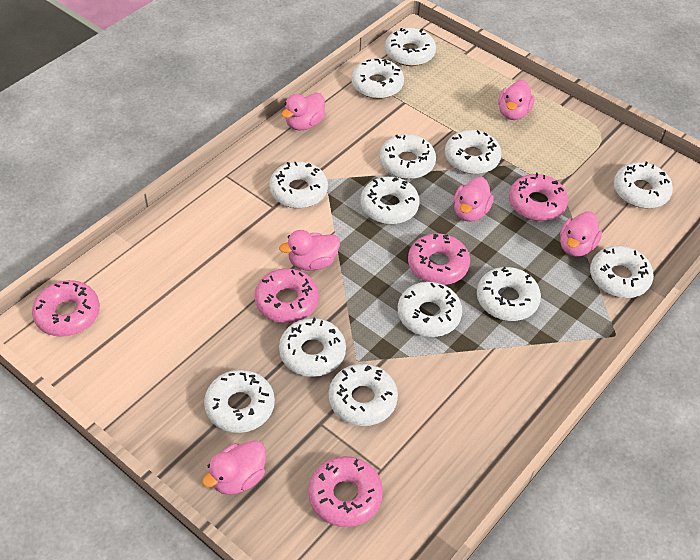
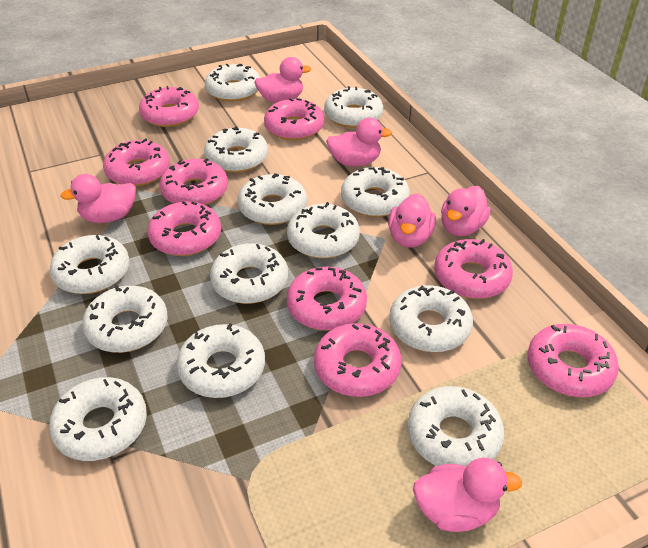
pink donut: [32,280,100,337] [255,268,319,323] [308,456,383,527] [408,233,470,285] [509,173,568,221] = 5 -> [103,138,170,186] [139,86,199,127] [147,201,221,256] [160,158,228,205] [264,98,324,140] [286,267,367,331] [314,323,401,397] [434,239,513,299] [527,324,619,397] = 9

